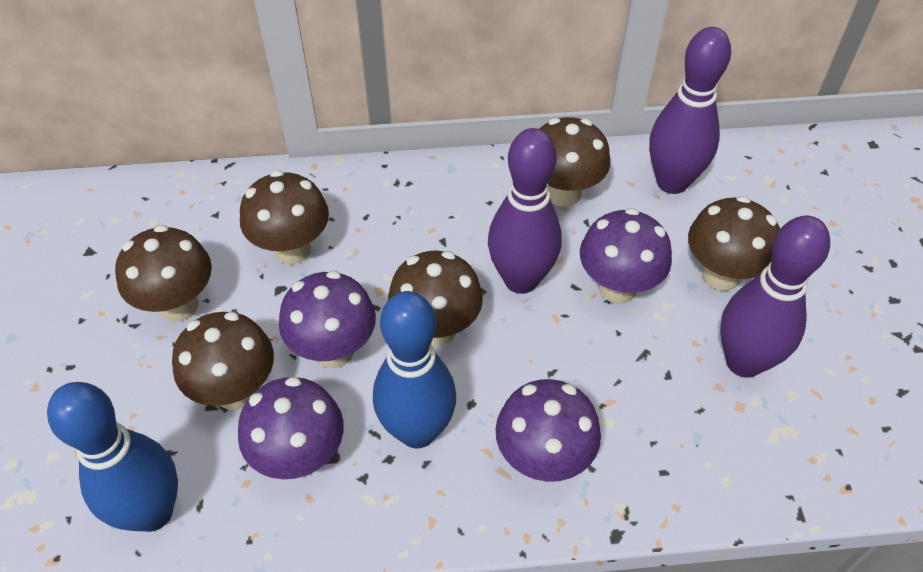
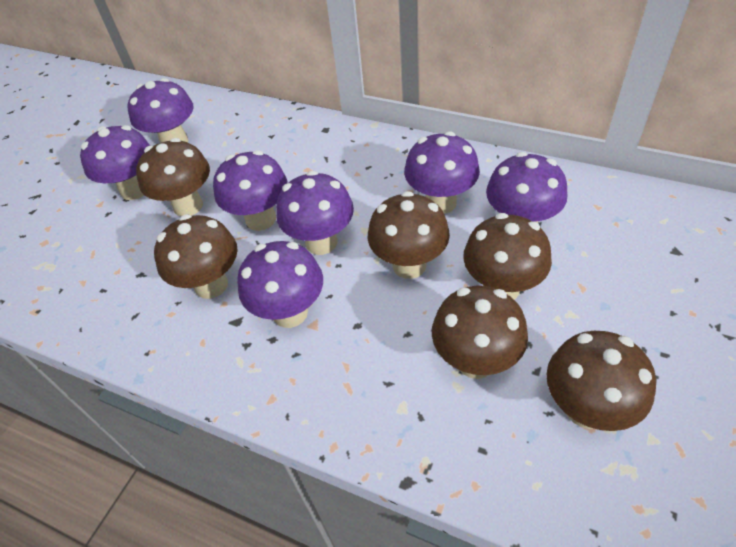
blue bowling pin: [47,382,178,532] [373,291,456,448] = 2 -> none = 0
purple bowling pin: [488,128,562,294] [649,27,731,194] [720,215,830,378] = 3 -> none = 0
purple mushroom: [238,377,344,479] [279,271,376,368] [496,379,601,482] [580,208,672,304] = 4 -> [80,125,150,200] [128,78,194,143] [213,150,288,231] [237,241,323,328] [276,171,354,255] [404,132,480,214] [486,152,567,223] = 7

